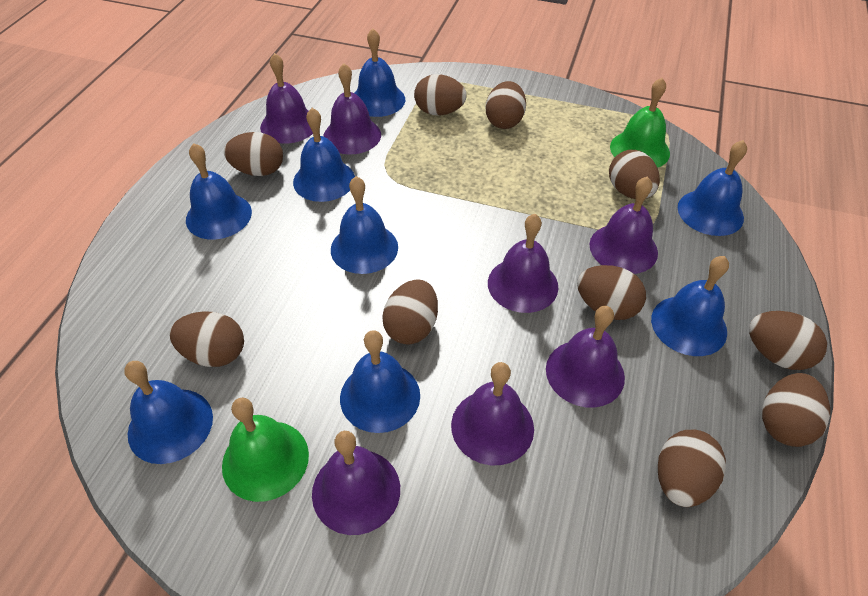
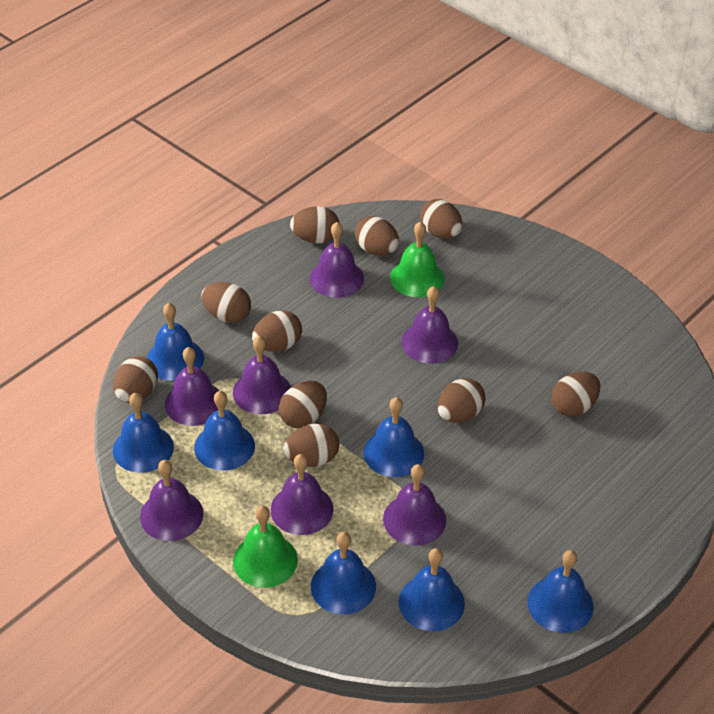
blue bell: [124,361,213,464] [186,143,252,239] [293,108,355,202] [331,176,398,274] [340,330,420,433] [355,28,405,117] [651,256,729,356] [678,140,747,236] = 8 -> [113,393,174,473] [147,303,204,381] [194,391,255,471] [311,532,376,614] [364,397,424,477] [399,548,465,631] [527,550,594,633] = 7

